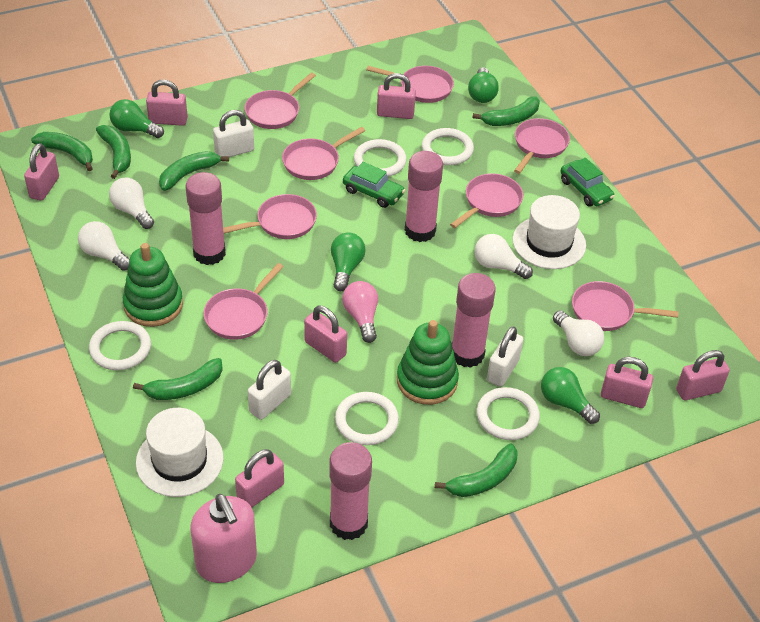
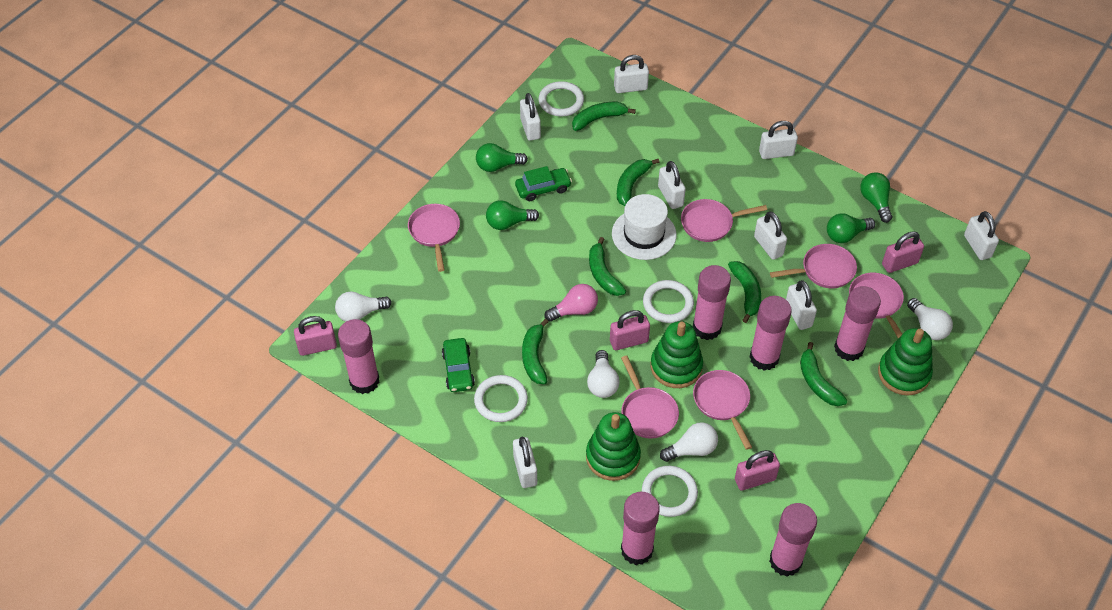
green stacking toy: [123,243,183,327] [397,320,459,405] = 2 -> [586,412,641,481] [651,321,703,388] [878,328,933,395] = 3
pink glue stick: [185,172,226,265] [329,442,372,540] [405,151,443,242] [452,273,496,368] = 4 -> [338,319,380,394] [621,492,660,565] [693,265,731,340] [750,296,792,371] [769,503,817,577] [834,286,881,361] = 6
pink padlock: [24,143,59,201] [146,79,188,126] [235,449,284,508] [304,305,347,363] [377,73,416,119] [601,357,653,408] [676,350,730,400] = 7 -> [294,316,337,356] [610,310,650,350] [735,450,780,491] [882,231,924,273] = 4
pink pan: [203,263,284,340] [223,194,317,239] [245,73,316,129] [282,127,365,180] [366,66,454,103] [450,174,523,228] [514,118,570,174] [572,281,679,331] = 8 -> [408,204,460,272] [621,355,679,439] [681,199,767,242] [693,370,752,450] [770,244,857,288] [849,273,904,338] = 6
pink soap dispenser: [190,494,257,583] = 1 -> none = 0
white hat: [136,408,224,497] [513,195,586,269] = 2 -> [612,194,676,260] = 1
white padlock: [213,110,254,157] [248,360,291,420] [487,326,523,387] = 3 -> [513,437,537,488] [520,93,541,141] [614,55,649,93] [658,161,686,209] [754,211,787,260] [759,121,798,159] [786,280,817,330] [964,211,999,260] = 8
white ring: [89,321,151,370] [335,392,399,445] [354,139,407,177] [422,128,474,165] [477,387,540,440] = 5 -> [474,375,528,422] [539,81,584,116] [642,466,698,517] [643,280,694,323] = 4

